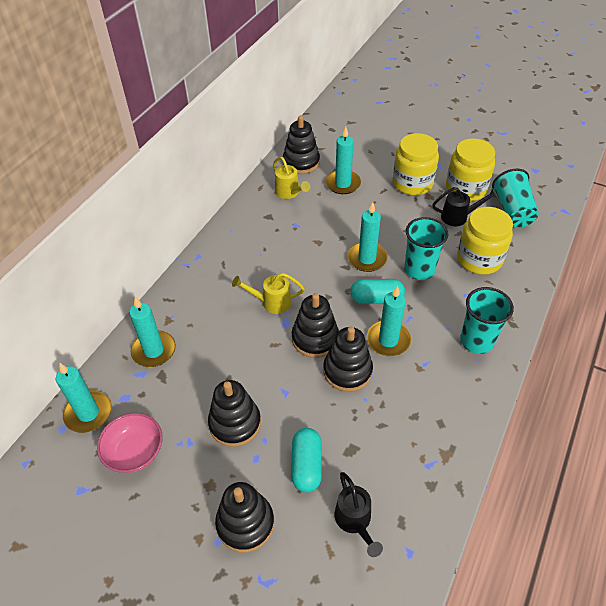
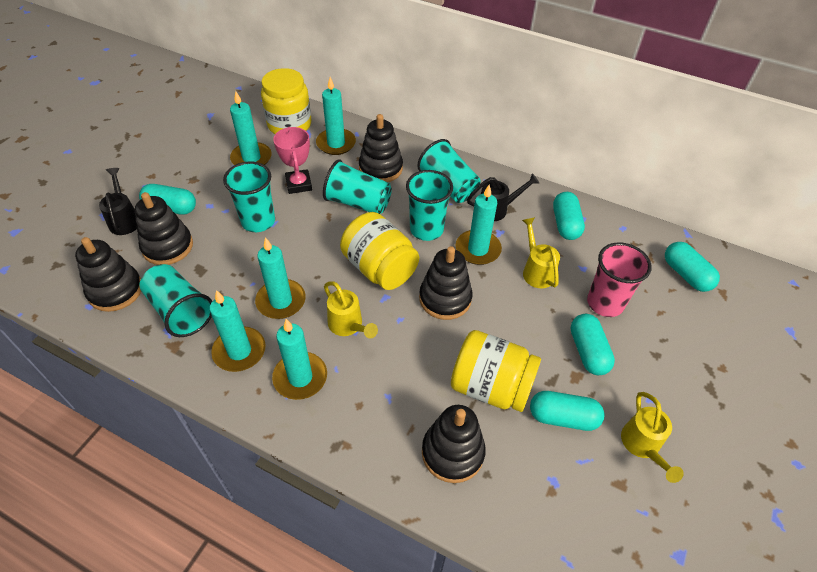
pink bowl: [97,413,163,473] = 1 -> none = 0
pink cup: none = 0 -> [587,242,652,317] = 1
pink trophy: none = 0 -> [273,127,312,194] = 1
turquoise candle: [56,363,112,433] [129,297,176,367] [325,127,361,194] [347,202,387,272] [367,285,411,356] = 5 -> [209,290,265,372] [230,91,272,165] [255,237,306,319] [272,319,327,400] [316,77,356,155] [456,184,502,265] = 6
turquoise capsule: [291,428,322,492] [350,279,405,304] = 2 -> [139,184,196,214] [530,391,605,431] [553,192,585,240] [570,314,615,375] [665,242,720,292] = 5
turquoise cup: [404,217,448,280] [460,287,514,354] [492,169,539,227] = 3 -> [139,264,212,337] [223,162,275,232] [323,160,392,214] [406,170,453,241] [417,139,481,203] = 5
yellow watering can: [232,273,305,314] [273,157,310,199] = 2 -> [324,281,378,339] [522,217,560,288] [621,392,684,483] = 3

